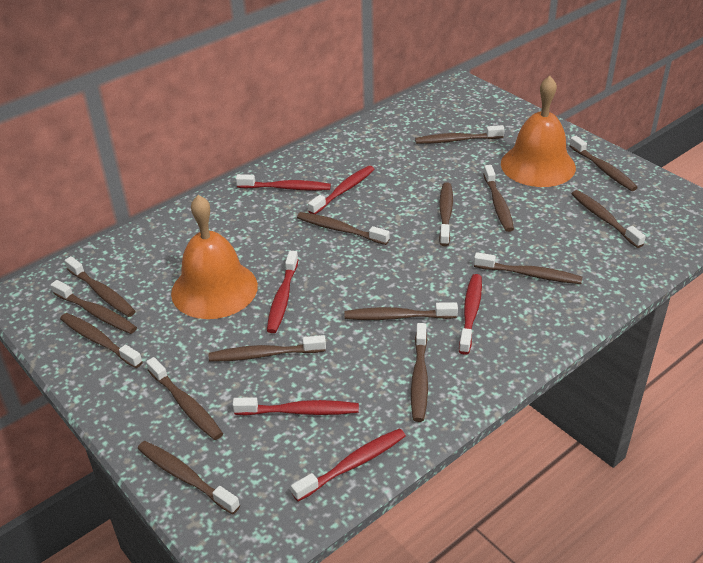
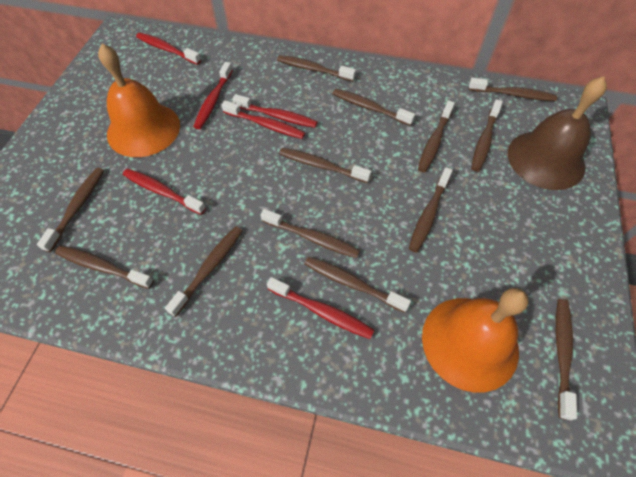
brown bell: none = 0 -> [508,76,607,190] = 1
brown toothbrush: [51,280,137,334] [60,313,143,368] [65,256,136,317] [138,441,240,514] [146,357,223,440] [209,335,326,362] [297,212,390,245] [345,302,458,320] [411,323,428,422] [415,125,505,144] [439,182,453,246] [474,252,582,284] [483,165,514,232] [569,136,638,191] [572,190,646,248] = 15 -> [37,168,104,252] [55,246,154,289] [165,226,242,317] [260,209,360,258] [277,55,356,82] [279,148,371,183] [304,257,411,313] [332,89,415,126] [409,167,453,253] [418,101,455,172] [468,78,557,101] [471,99,503,172] [556,299,577,420] = 13

